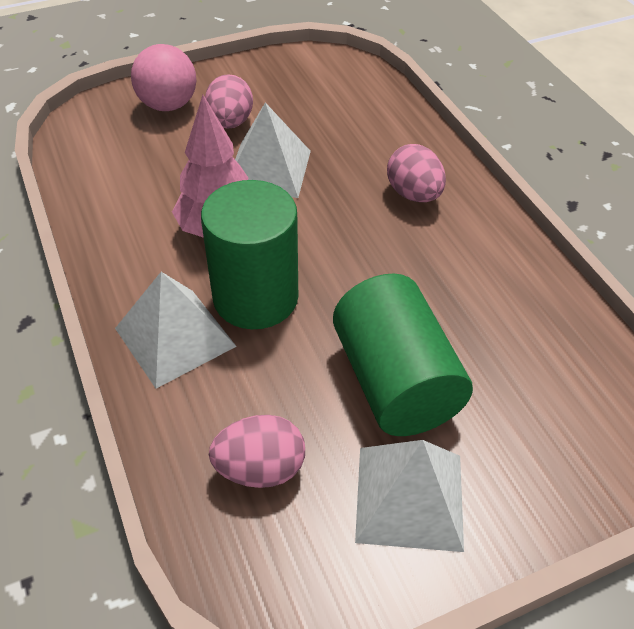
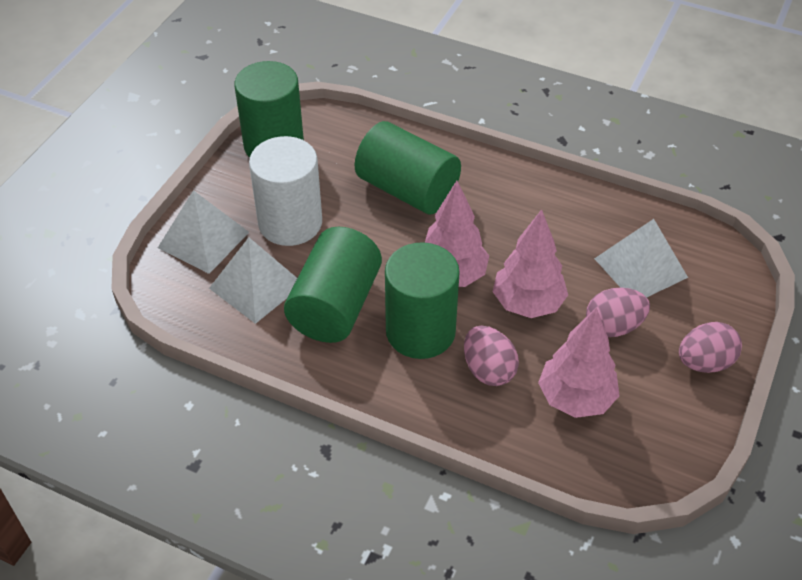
green cylinder: [201,180,298,329] [333,274,473,436] = 2 -> [234,61,304,158] [284,227,382,343] [355,121,461,214] [385,242,460,359] = 4
pink ball: [131,44,196,111] = 1 -> none = 0
pink tree: [172,95,249,238] = 1 -> [425,181,489,287] [493,209,568,318] [538,308,620,418] = 3
white cylinder: none = 0 -> [249,136,322,246] = 1

